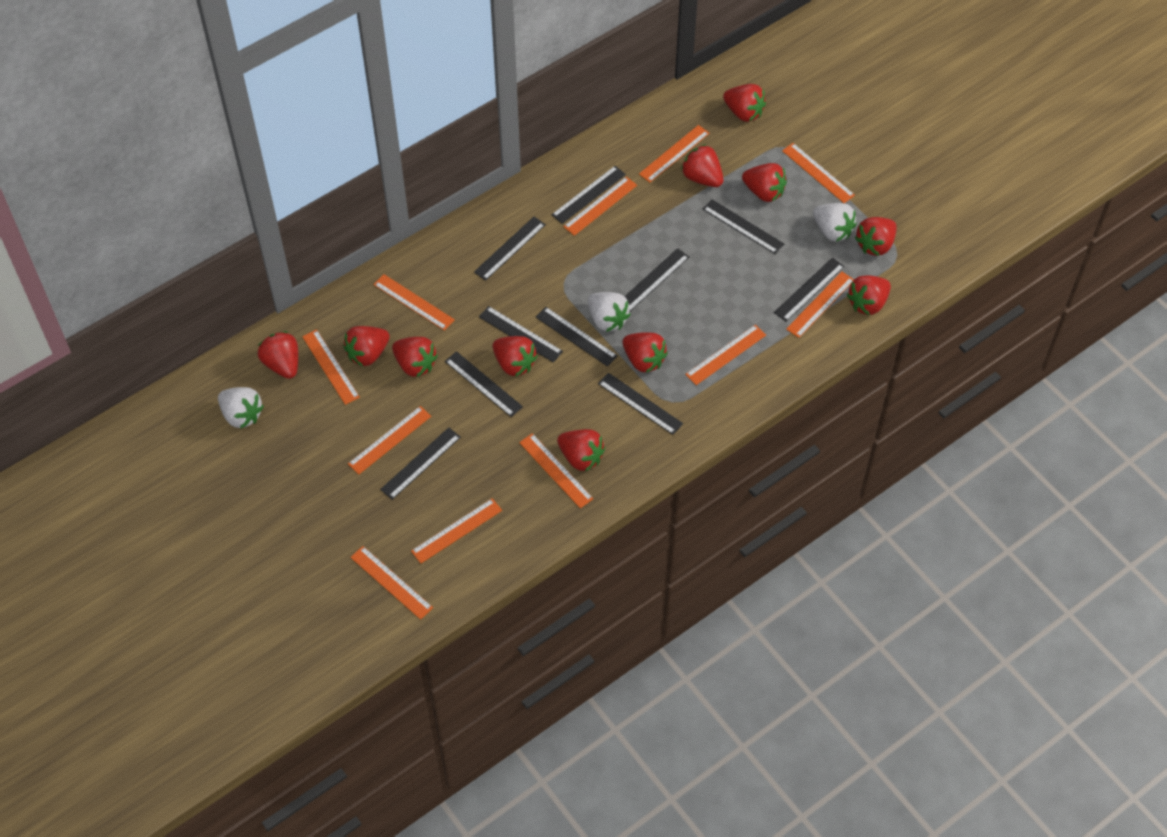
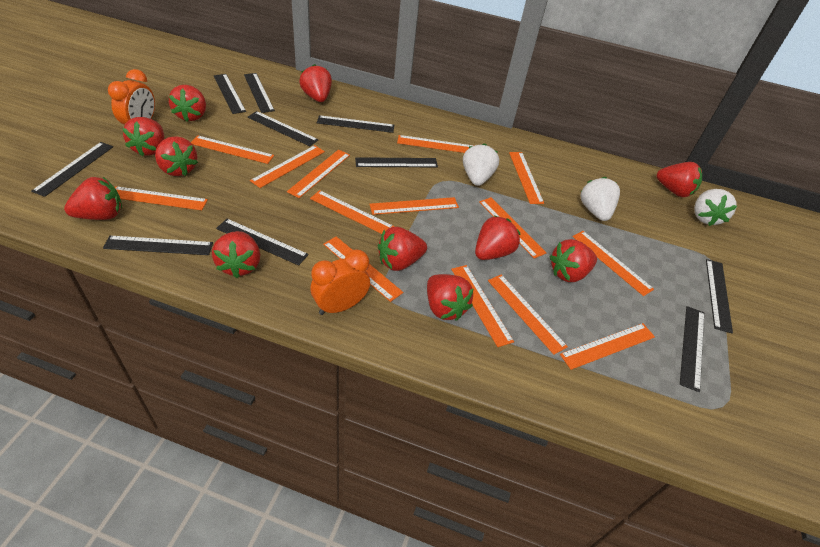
orange clock: none = 0 -> [108,69,155,125] [311,249,370,315] = 2
orange ruler: [302,329,360,405] [348,406,431,474] [350,546,433,620] [373,274,455,331] [411,498,502,563] [519,433,594,508] [563,176,637,236] [639,125,710,182] [685,325,766,385] [782,143,855,203] [786,271,854,338] = 11 -> [114,186,208,210] [191,135,274,164] [250,145,325,188] [287,149,350,198] [310,190,395,234] [323,236,403,302] [370,197,459,215] [397,135,473,153] [451,265,514,347] [479,197,546,259] [488,274,568,355] [509,152,544,204] [560,323,655,370] [572,231,654,296] = 14

